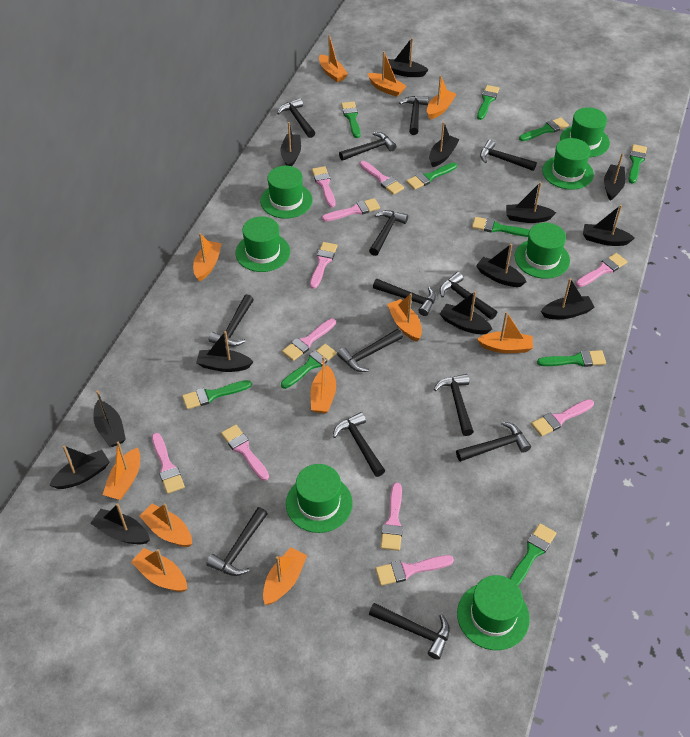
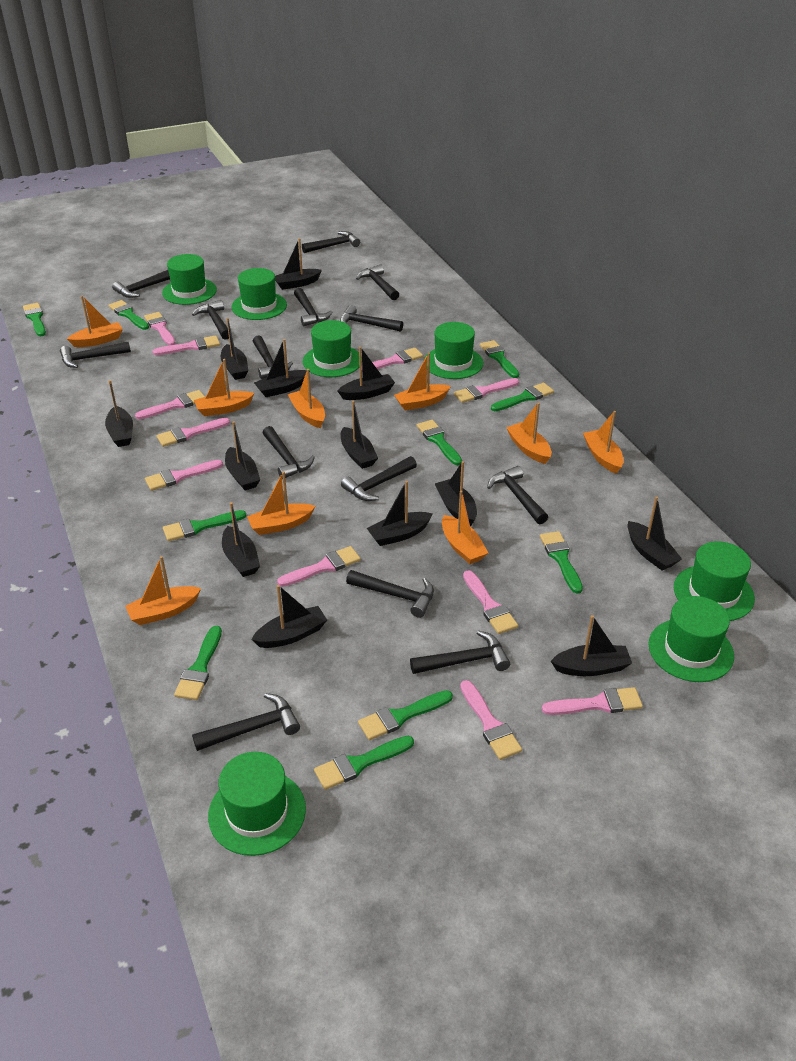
orange boat: [103,442,140,500] [131,548,187,592] [139,503,192,547] [193,233,222,281] [263,547,307,605] [311,356,336,413] [319,34,348,82] [368,51,407,97] [387,293,422,342] [427,75,456,119] [477,312,533,353] = 11 -> [67,296,123,347] [125,556,201,625] [194,359,254,416] [247,471,315,535] [288,369,325,428] [394,353,451,411] [442,490,488,564] [506,402,552,464] [583,411,624,474] = 9

